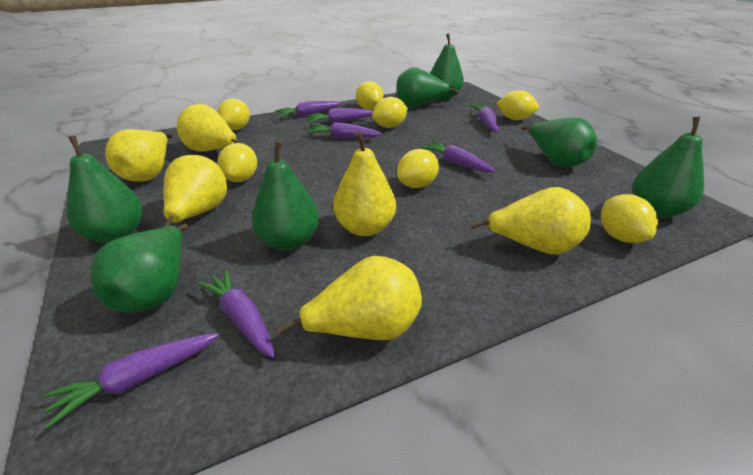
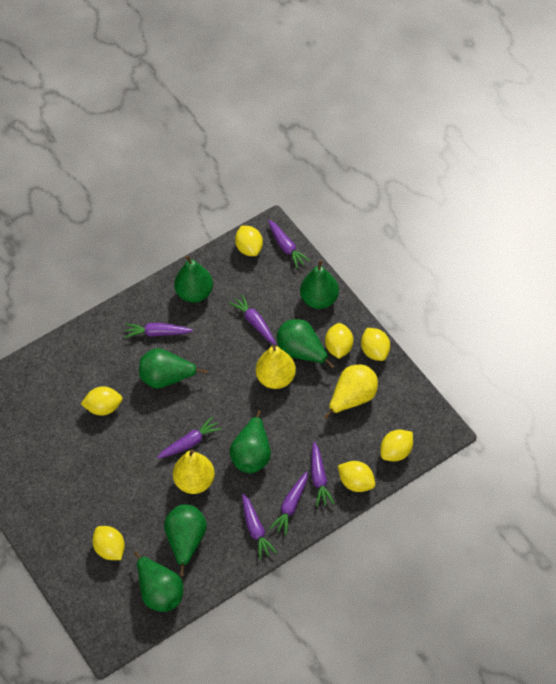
yellow pear: [105,129,172,182] [163,155,227,226] [177,104,240,152] [277,256,422,340] [333,132,396,236] [470,187,591,254] = 6 -> [173,449,215,494] [256,345,296,389] [324,365,378,419] = 3

